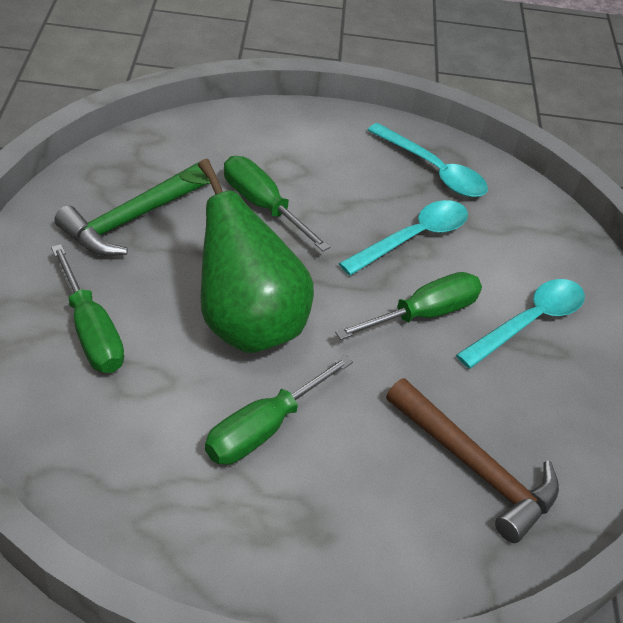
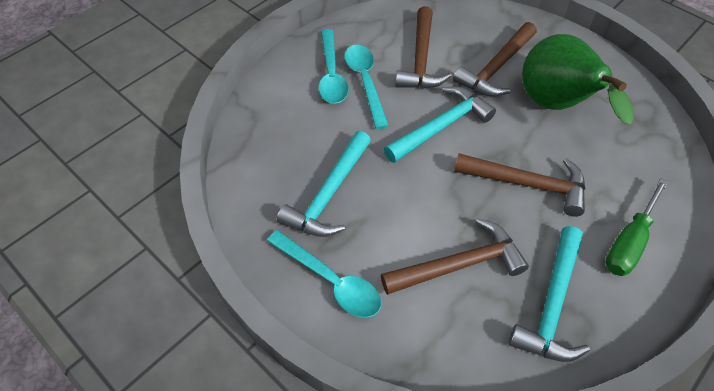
brown hammer: [386,378,559,543] = 1 -> [381,218,529,295] [395,6,452,89] [453,22,537,97] [454,153,585,217] = 4
green hammer: [54,162,206,256] = 1 -> none = 0
green screwdriver: [51,244,124,373] [205,355,353,465] [224,156,331,251] [335,272,482,340] = 4 -> [605,178,668,276] = 1
turquoise hammer: none = 0 -> [277,131,371,237] [384,86,496,163] [509,226,590,362] = 3

